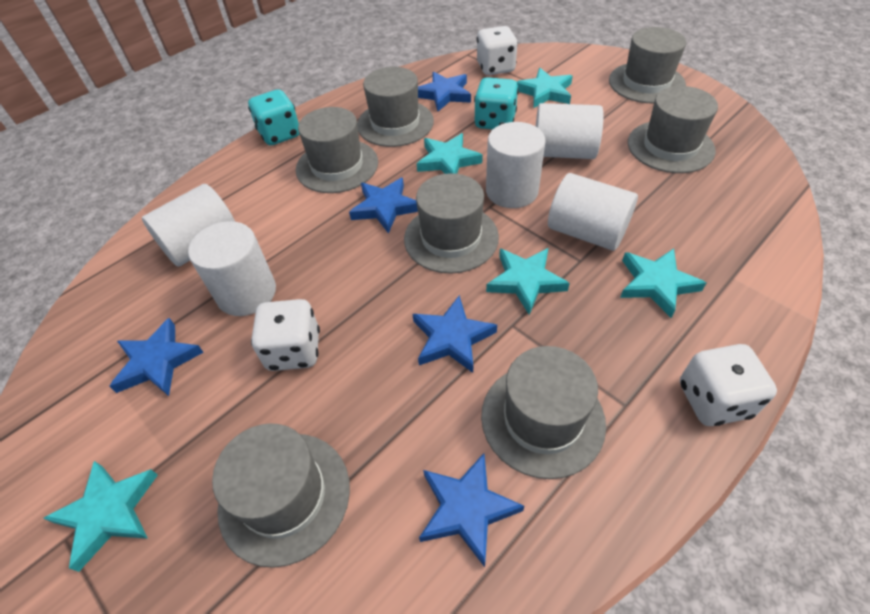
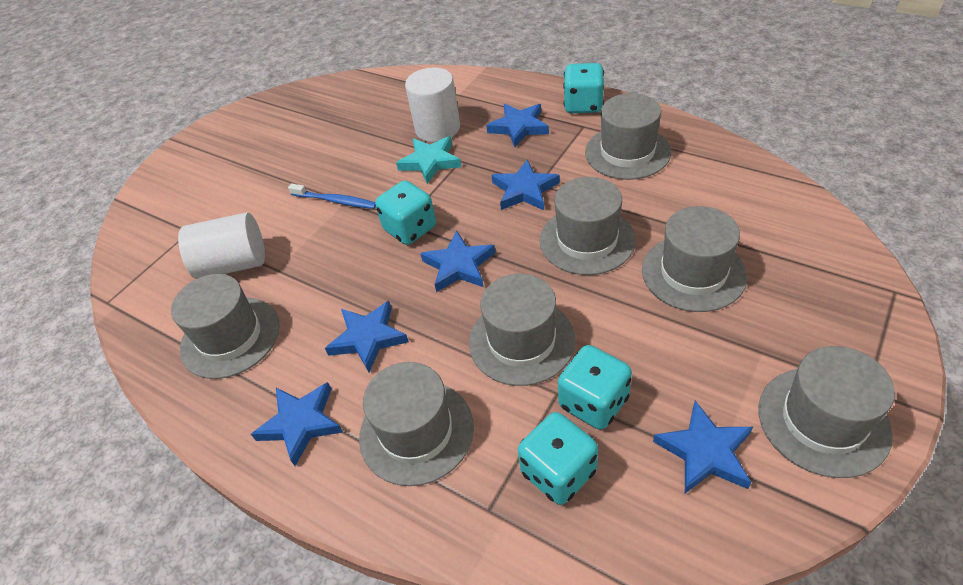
blue star: [109,318,204,396] [349,178,418,234] [412,295,497,373] [418,72,471,111] [419,453,524,567] = 5 -> [251,382,343,466] [325,301,409,372] [420,230,495,292] [486,104,549,147] [492,160,560,210] [653,401,753,493] = 6
blue toothbrush: none = 0 -> [288,184,376,209] = 1
turquoise dice: [248,89,300,145] [474,77,519,129] = 2 -> [375,180,436,245] [518,412,598,505] [558,345,632,430] [563,63,604,113] = 4
turquoise star: [44,461,158,572] [417,133,483,174] [486,248,570,315] [517,68,573,108] [620,249,706,318] = 5 -> [396,136,461,184] = 1
white cylinder: [142,184,235,267] [188,221,276,316] [486,122,546,208] [536,103,604,159] [548,173,638,251] = 5 -> [178,212,265,279] [405,67,460,142] = 2
white dice: [251,299,320,371] [477,26,518,75] [680,344,777,426] = 3 -> none = 0

